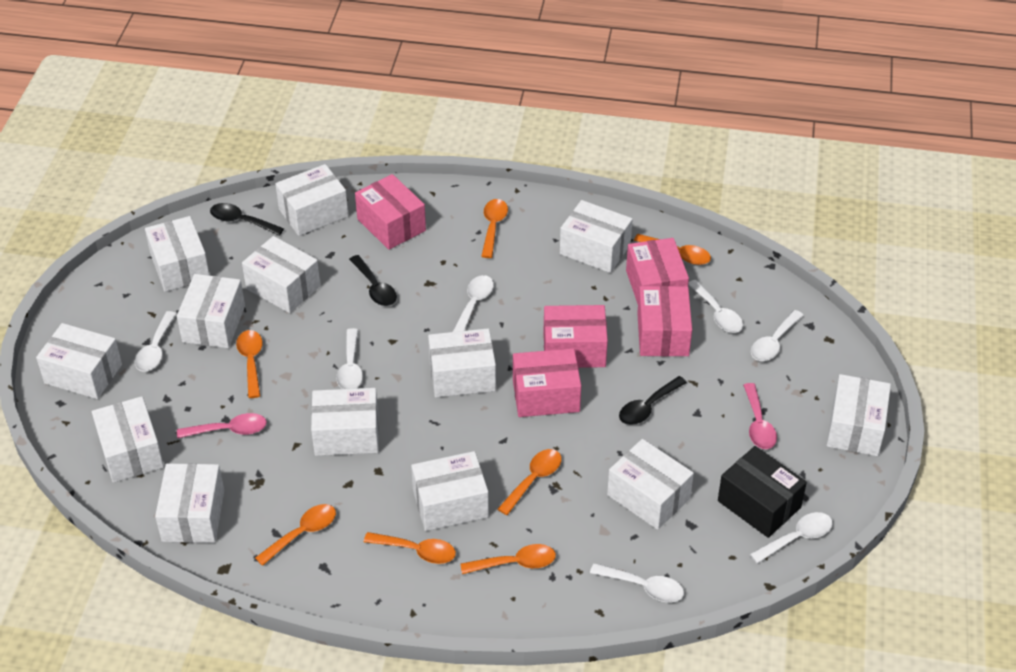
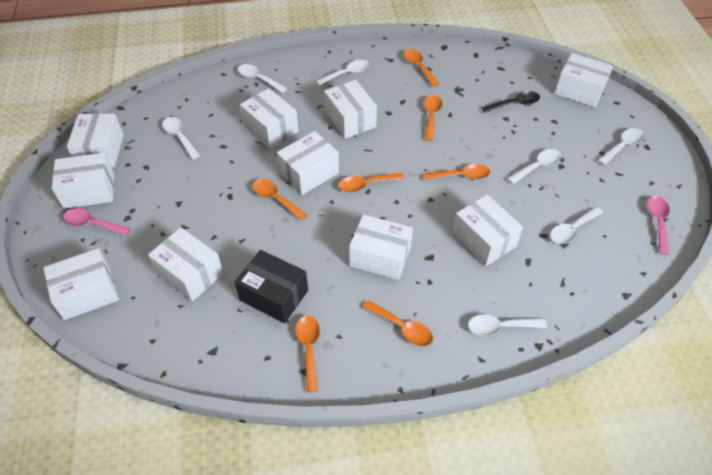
black spoon: [210,203,284,236] [349,255,397,306] [619,376,687,425] = 3 -> [482,91,540,113] = 1
pink box: [355,174,426,250] [513,348,581,417] [543,305,608,368] [626,238,689,304] [637,286,692,356] = 5 -> none = 0
white box: [36,323,122,399] [92,396,164,483] [145,216,210,292] [155,463,224,543] [177,274,245,348] [242,236,320,313] [275,164,348,236] [311,388,379,456] [411,451,489,531] [428,328,496,397] [560,200,633,273] [607,439,694,530] [827,374,891,456] = 13 -> [43,248,119,320] [52,152,114,209] [67,113,124,167] [148,227,223,301] [240,88,298,149] [277,131,339,195] [324,80,377,139] [349,214,413,280] [452,195,523,266] [554,53,613,107] = 10

